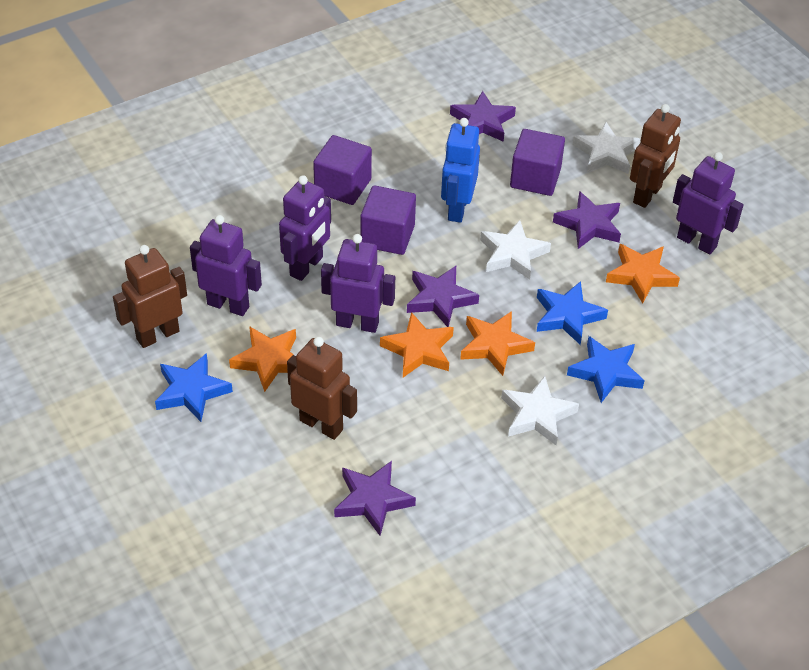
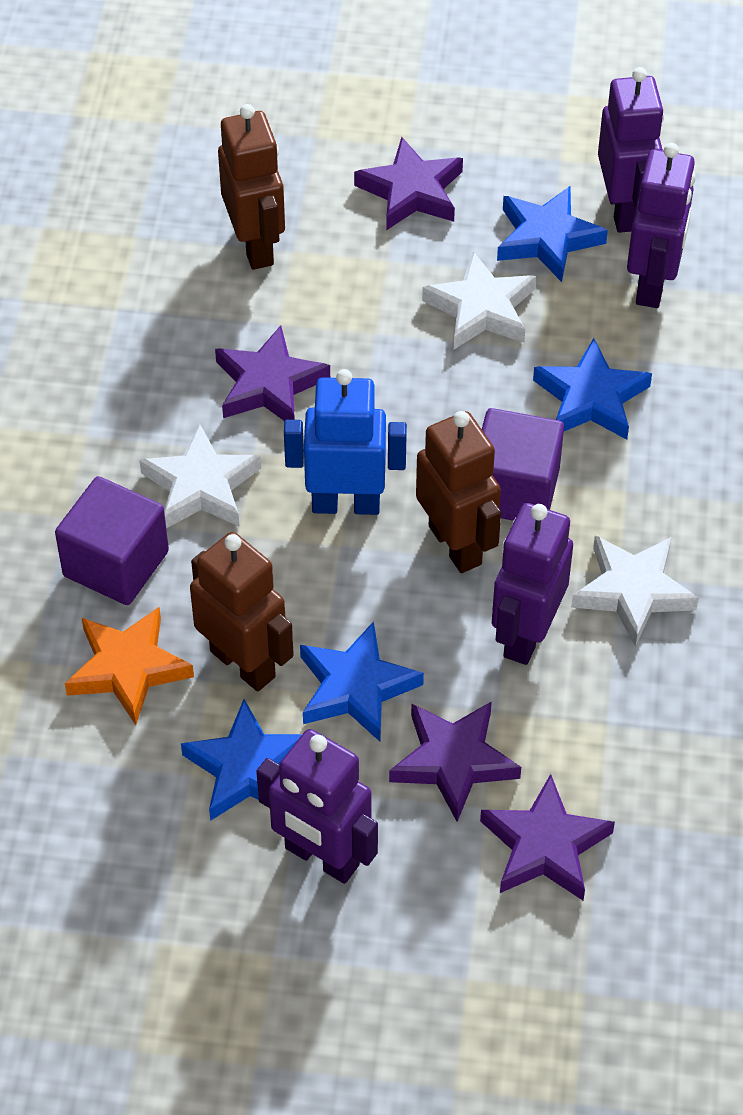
blue star: [155,353,233,422] [537,281,608,345] [567,336,645,403] = 3 -> [181,699,302,821] [300,621,424,742] [497,186,608,282] [533,338,652,440] = 4
orange star: [229,326,296,392] [380,312,454,377] [460,311,535,376] [606,244,680,304] = 4 -> [65,607,194,725] = 1
purple cube: [313,135,372,205] [361,185,416,255] [510,129,565,196] = 3 -> [55,476,169,605] [482,408,564,521] = 2

